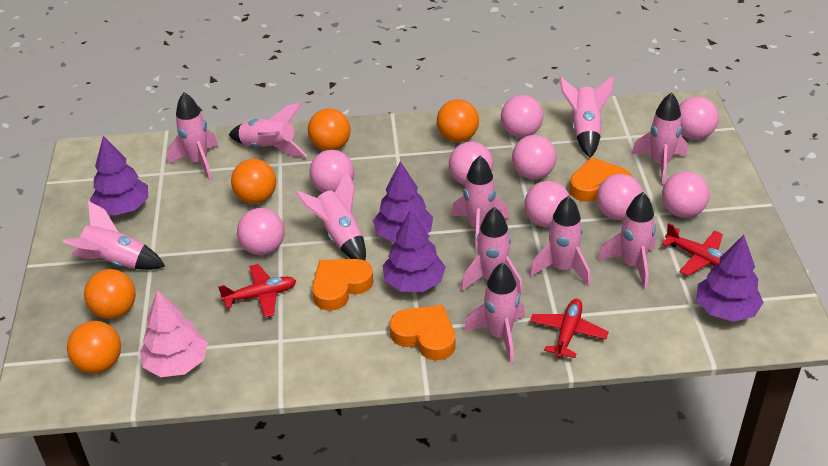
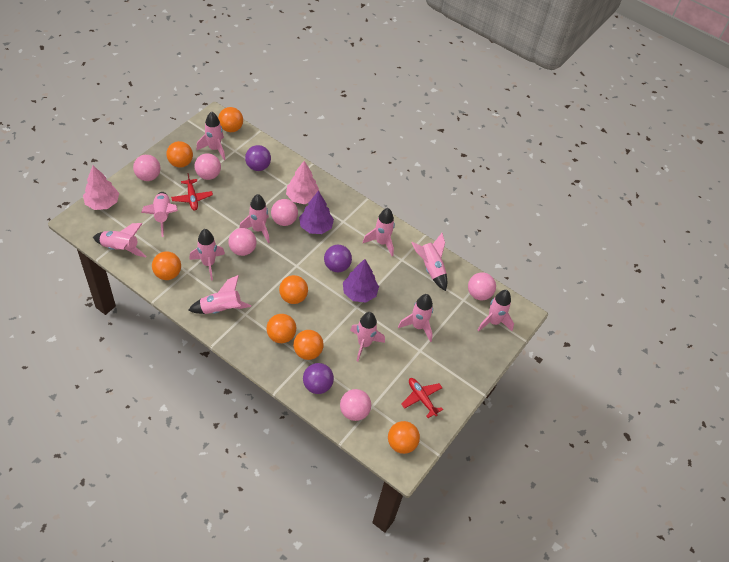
orange ball: [67,321,121,373] [84,269,136,319] [231,159,276,204] [308,108,351,151] [437,99,479,142] = 5 -> [152,251,181,280] [166,141,193,168] [218,107,243,132] [267,314,296,343] [279,275,308,304] [293,330,324,360] [388,421,420,454] = 7
orange heart: [312,259,374,311] [390,305,455,361] [569,157,632,202] = 3 -> none = 0
pink ball: [237,208,285,255] [309,150,354,193] [449,142,493,185] [501,95,543,138] [512,135,556,179] [524,181,570,227] [597,174,643,220] [662,171,710,218] [679,97,719,140] = 9 -> [133,155,161,181] [194,153,221,180] [228,228,257,256] [271,199,298,226] [340,389,371,421] [468,272,496,300] = 6
pink tree: [140,290,208,377] = 1 -> [83,166,119,210] [286,161,320,204] = 2
purple ball: none = 0 -> [245,145,271,171] [303,363,334,394] [324,245,352,272] = 3
purple tree: [90,136,148,216] [373,161,433,243] [383,209,446,292] [696,235,764,322] = 4 -> [299,191,334,234] [343,259,379,303] = 2
red plane: [218,264,296,318] [530,299,609,358] [661,223,723,276] = 3 -> [171,173,213,211] [401,378,443,418] = 2

